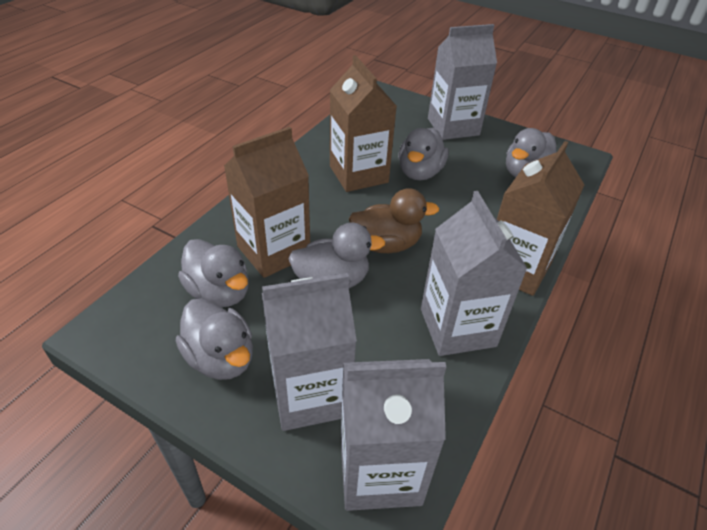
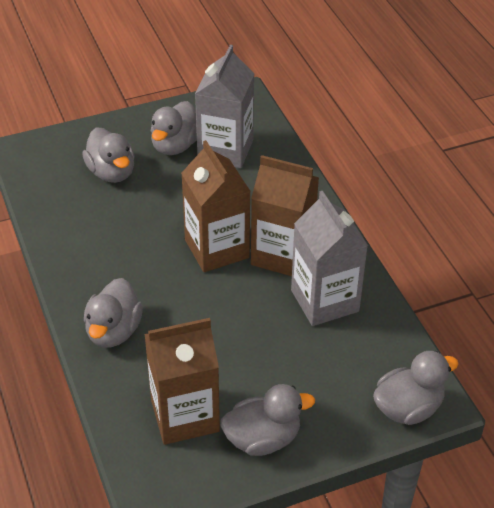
brown duck: [349,188,439,253] = 1 -> none = 0
grey carton: [262,273,357,431] [341,359,446,511] [421,191,528,356] [428,24,497,140] = 4 -> [195,45,254,168] [291,191,368,326] = 2

